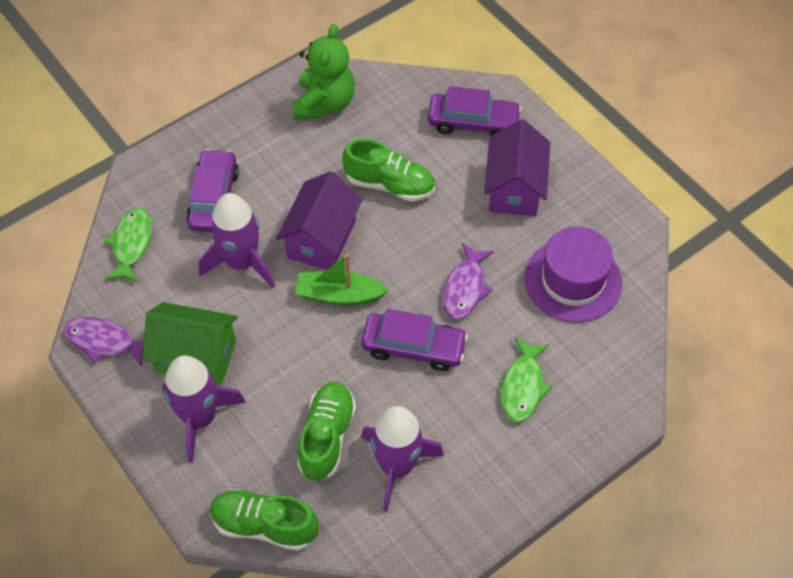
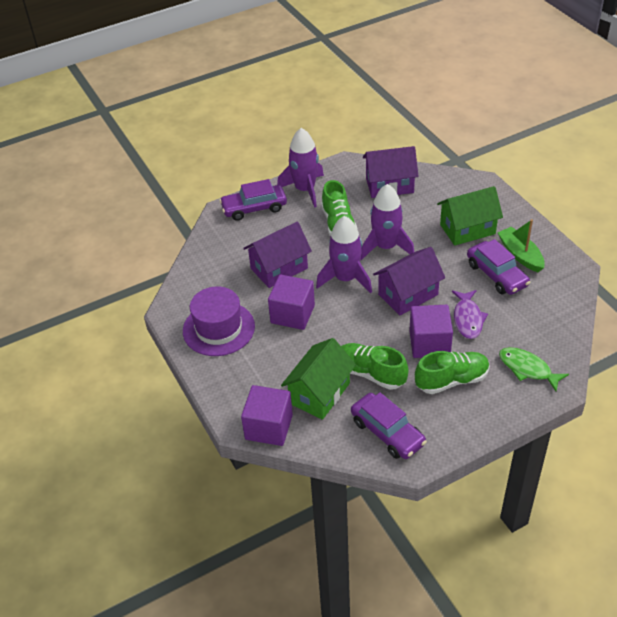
green fish: [104,208,152,283] [501,337,552,422] = 2 -> [499,347,569,392] = 1
green house: [142,302,238,385] = 1 -> [281,338,356,420] [437,186,503,246] = 2
green teddy bear: [292,24,355,119] = 1 -> none = 0
purple cube: none = 0 -> [241,385,293,446] [268,275,315,330] [409,305,453,358] = 3
purple fish: [64,317,144,367] [442,243,494,319] = 2 -> [452,290,488,339] = 1
purple house: [276,171,362,270] [484,119,550,216] = 2 -> [243,222,312,288] [363,146,419,198] [373,247,445,316] = 3

